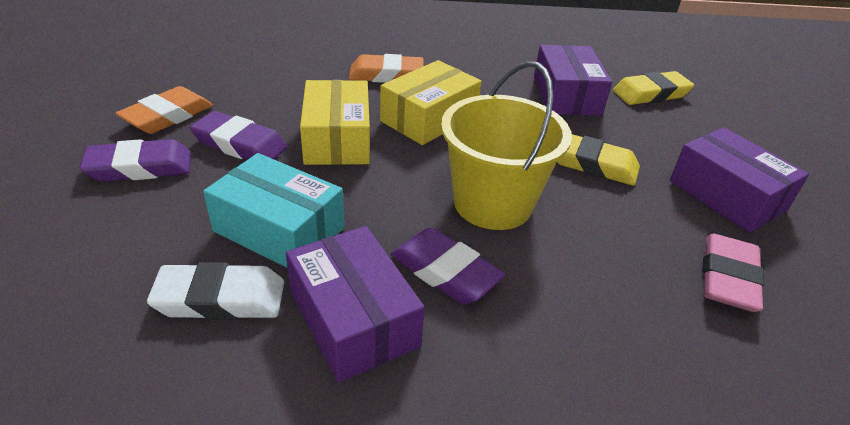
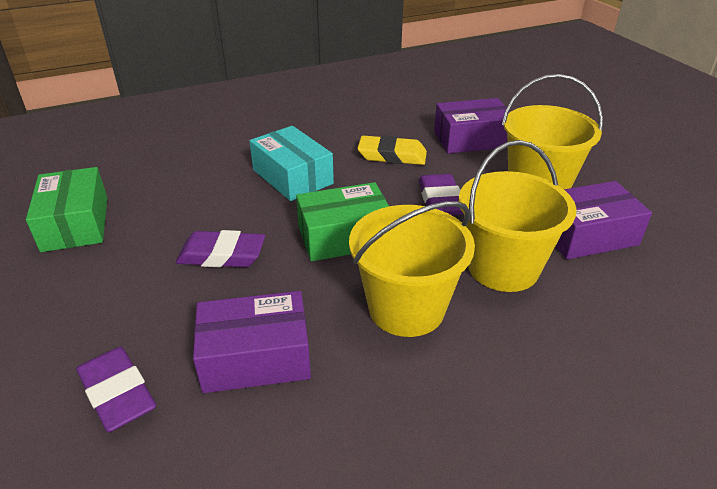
green box: none = 0 -> [26,167,107,252] [296,182,389,261] = 2
orange eraser: [115,86,213,134] [349,54,424,83] = 2 -> none = 0
pink eraser: [702,234,765,312] = 1 -> none = 0
white eraser: [147,262,284,320] = 1 -> none = 0
yellow box: [300,80,370,165] [380,60,482,145] = 2 -> none = 0
yellow bucket: [441,61,572,230] = 1 -> [349,201,475,337] [459,140,576,292] [502,74,603,189] = 3
yellow eraser: [557,134,640,186] [613,71,694,105] = 2 -> [357,135,427,165] = 1

